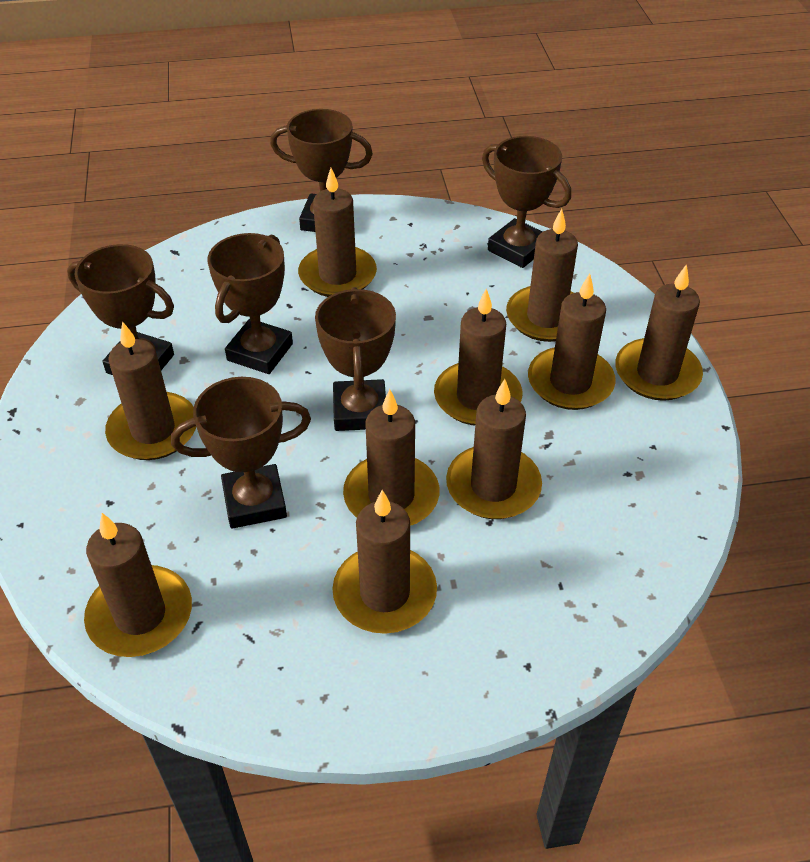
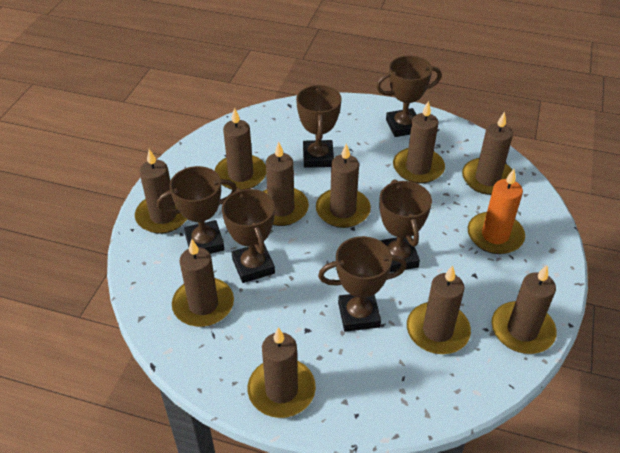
orange candle: none = 0 -> [468,169,525,254] = 1

